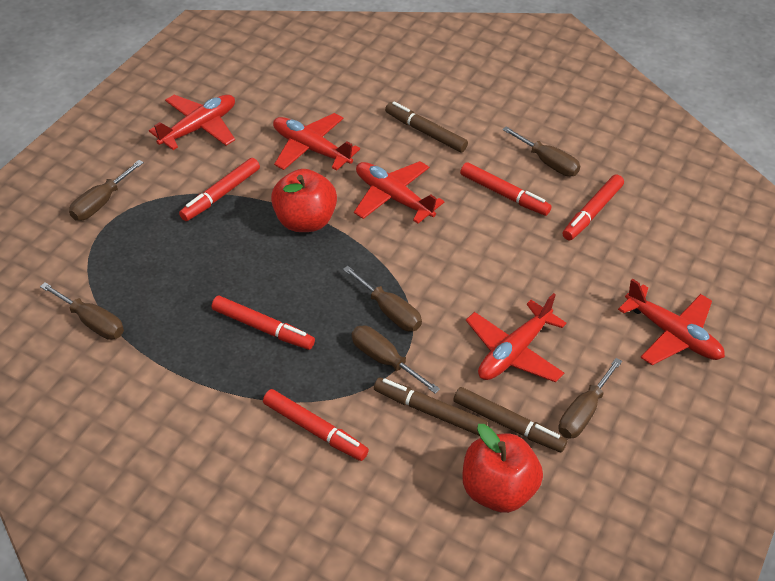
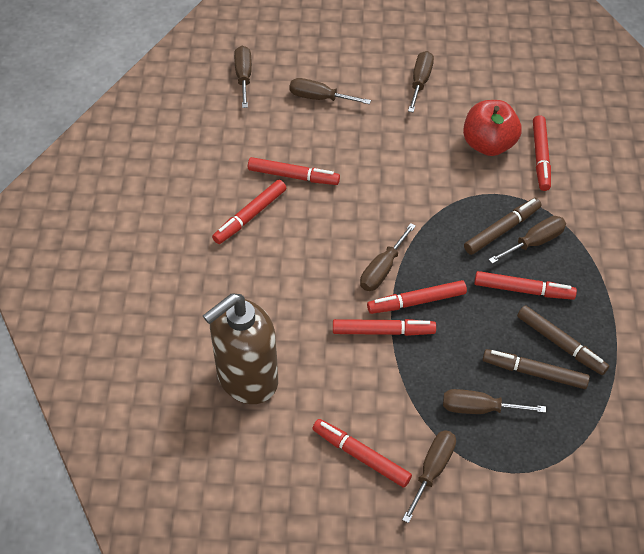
brown screwdriver: [40,282,124,340] [69,160,144,220] [343,266,422,331] [352,325,440,394] [502,127,580,177] [558,358,622,439] = 6 -> [234,46,252,108] [289,78,371,104] [360,223,416,291] [402,430,456,523] [408,51,434,112] [443,389,546,414] [489,216,566,264] = 7
brown soap dispenser: none = 0 -> [203,293,278,404] = 1
red apple: [271,169,337,232] [462,424,543,513] = 2 -> [463,100,522,156] = 1
red marker: [179,158,260,221] [212,296,315,350] [263,389,369,461] [460,162,552,216] [563,174,624,240] = 5 -> [212,180,286,244] [248,157,340,185] [312,419,412,487] [333,319,436,336] [367,280,467,314] [474,271,577,300] [533,115,551,191] = 7
red plane: [149,95,235,150] [273,113,360,170] [354,161,444,223] [466,293,567,382] [618,278,725,365] = 5 -> none = 0

